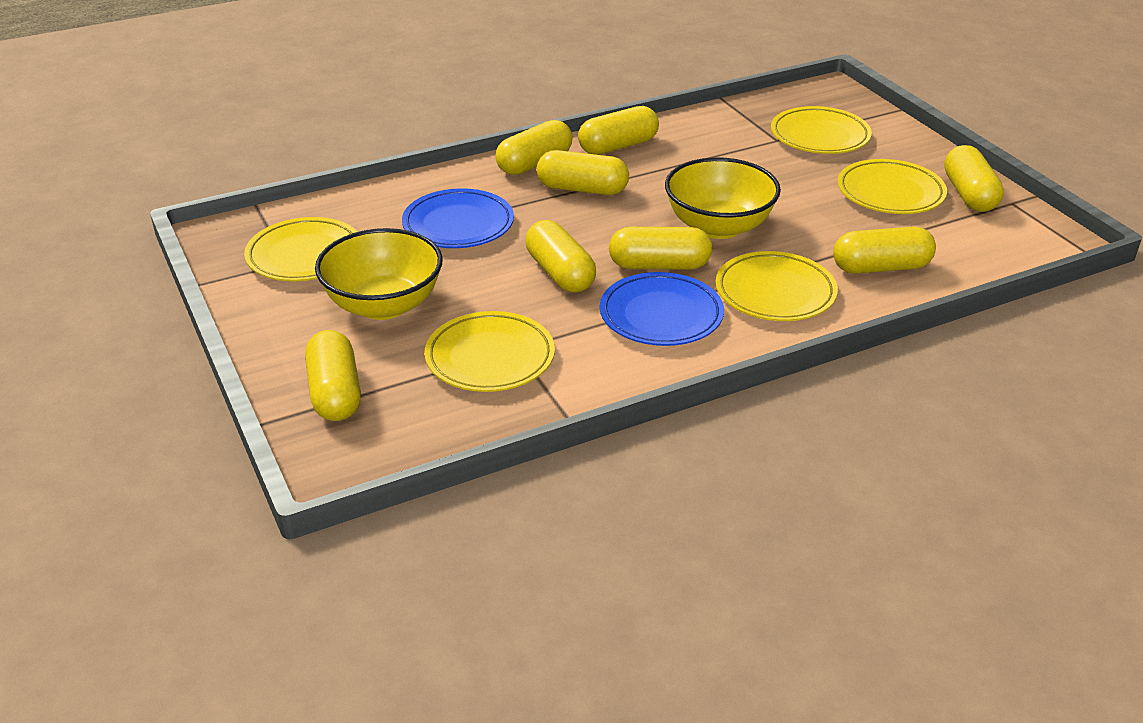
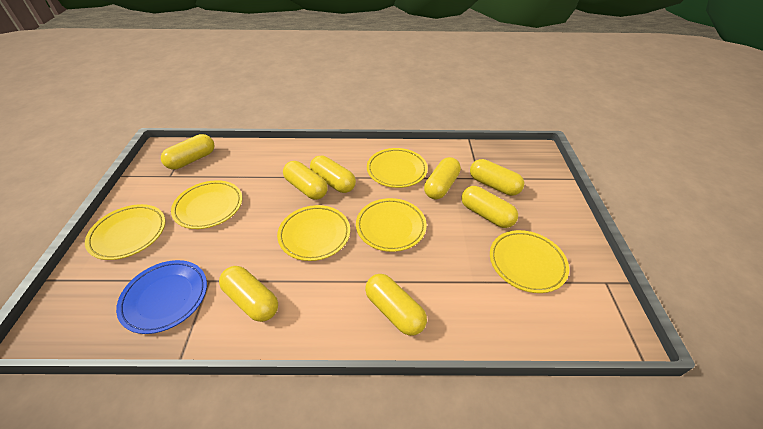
blue plate: [402,188,514,248] [600,272,724,346] = 2 -> [116,260,207,334] = 1
yellow bowl: [315,228,443,320] [665,157,781,239] = 2 -> none = 0
yellow plate: [244,217,357,281] [424,311,555,392] [715,251,838,321] [771,106,872,154] [837,159,947,214] = 5 -> [85,204,165,260] [171,180,242,229] [277,205,350,261] [356,198,427,252] [367,148,428,188] [490,230,569,293] = 6

